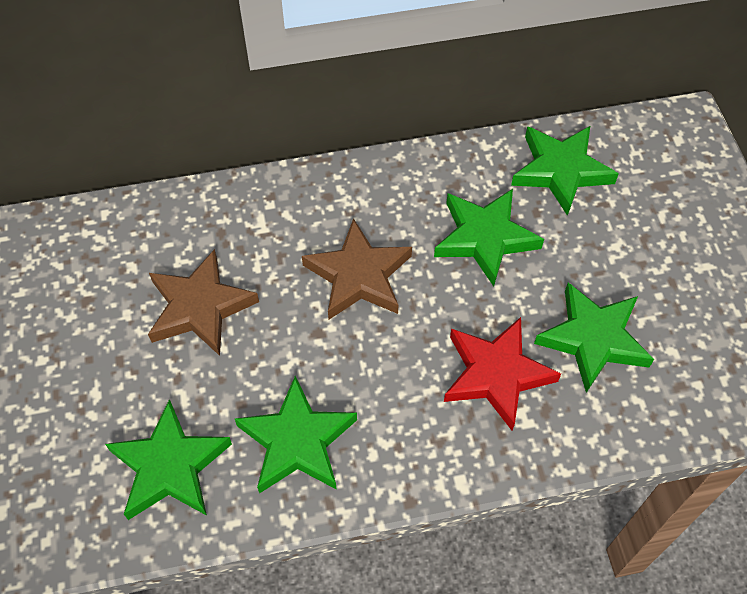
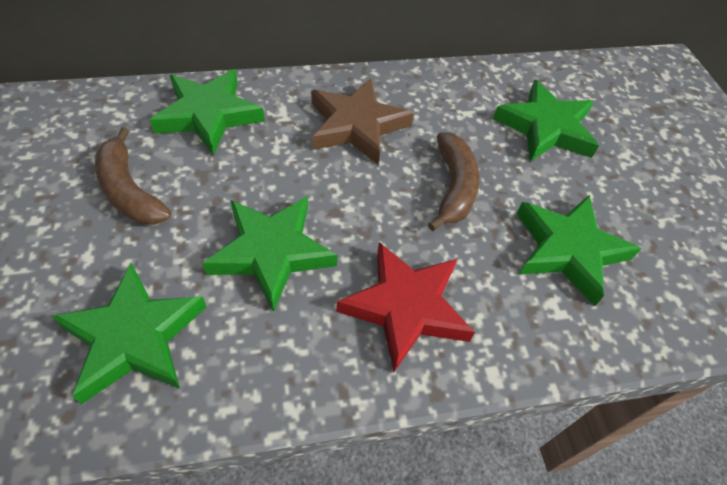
brown banana: none = 0 -> [95,127,172,225] [428,132,480,231] = 2
brown star: [148,249,259,356] [302,218,412,320] = 2 -> [311,78,414,164] = 1

